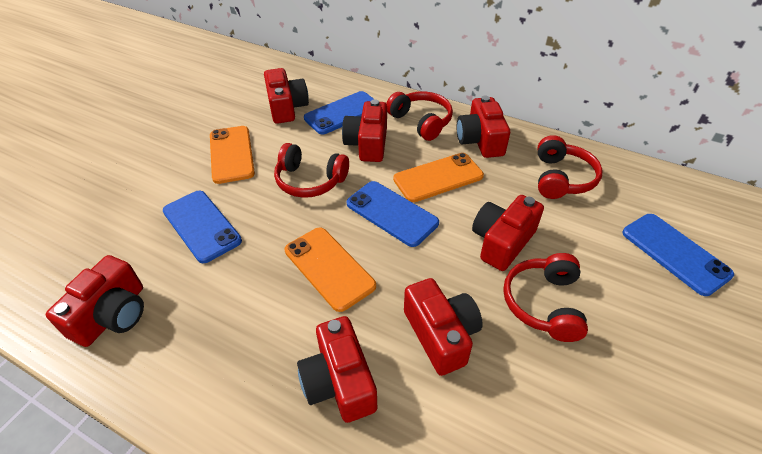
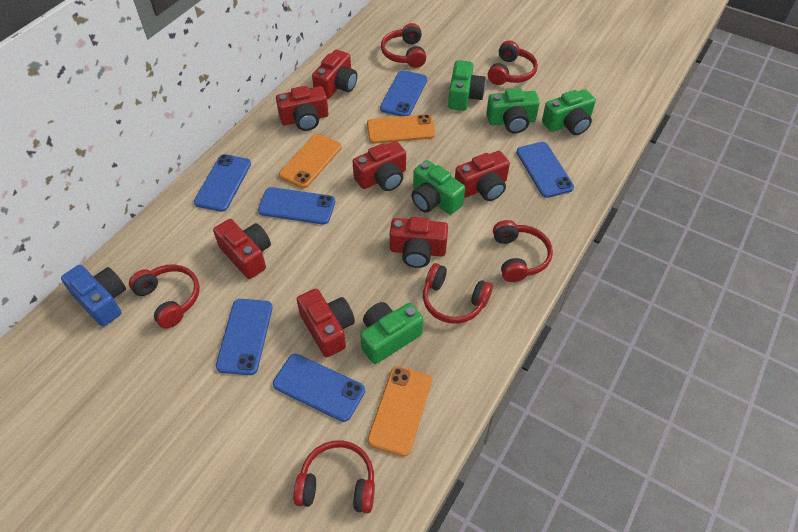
blue camera: none = 0 -> [61,265,126,327] = 1
blue phone: [163,191,242,263] [304,91,374,135] [347,181,439,247] [622,214,734,296] = 4 -> [194,154,251,212] [216,299,273,375] [258,187,335,225] [273,354,365,422] [380,70,427,116] [516,142,574,198] = 6
green camera: none = 0 -> [360,302,423,364] [411,160,465,215] [448,60,486,111] [486,89,540,134] [542,89,596,135] = 5
red headphones: [274,143,349,198] [386,91,453,141] [503,253,588,342] [538,135,603,199] = 4 -> [129,264,200,329] [293,440,375,514] [381,23,426,68] [423,263,493,324] [488,40,538,85] [493,220,553,282] = 6

